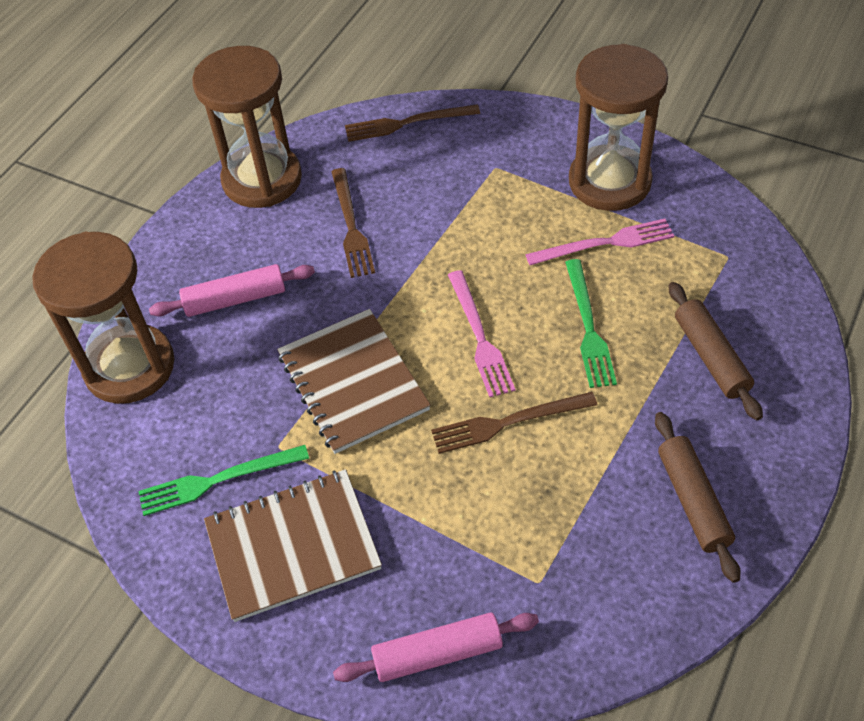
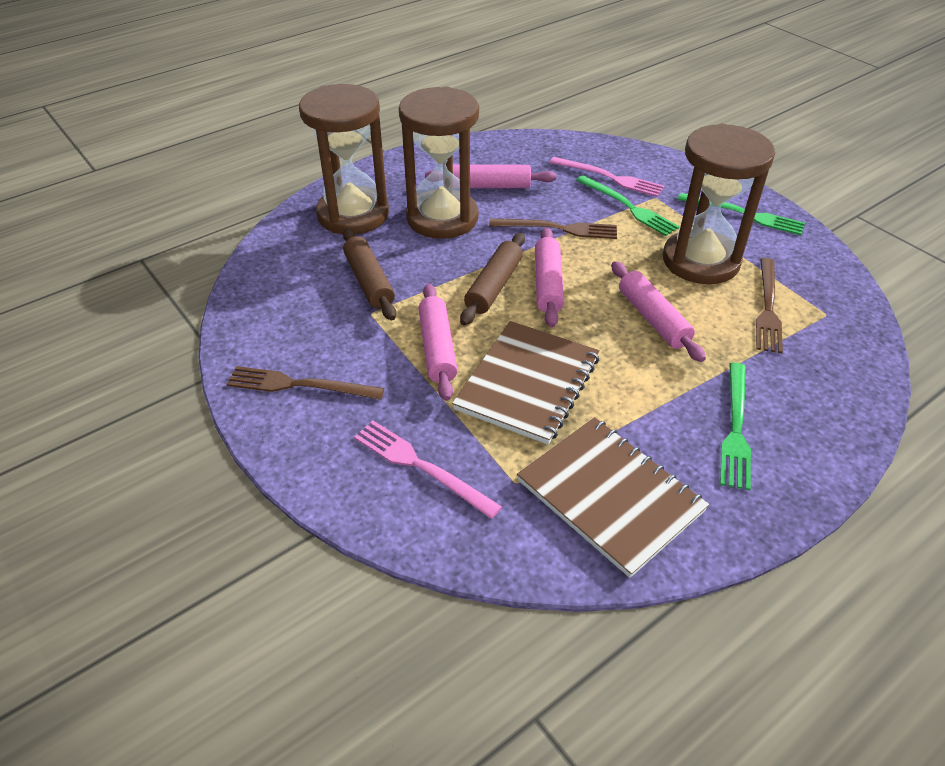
green fork: [138,445,309,516] [565,259,617,388] = 2 -> [576,175,680,236] [678,193,805,235] [720,362,751,490] = 3
pink rolling pin: [149,264,315,317] [333,612,539,682] = 2 -> [418,284,458,401] [425,164,556,188] [535,227,564,327] [611,261,706,362] = 4

